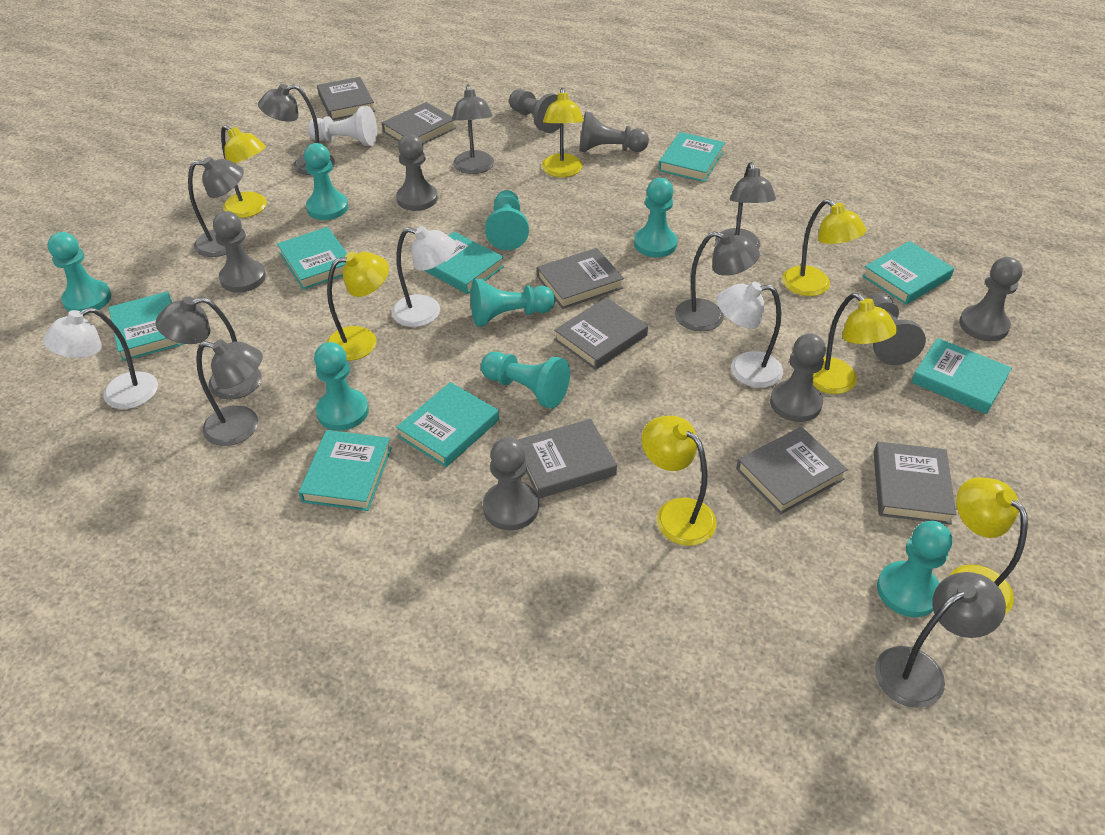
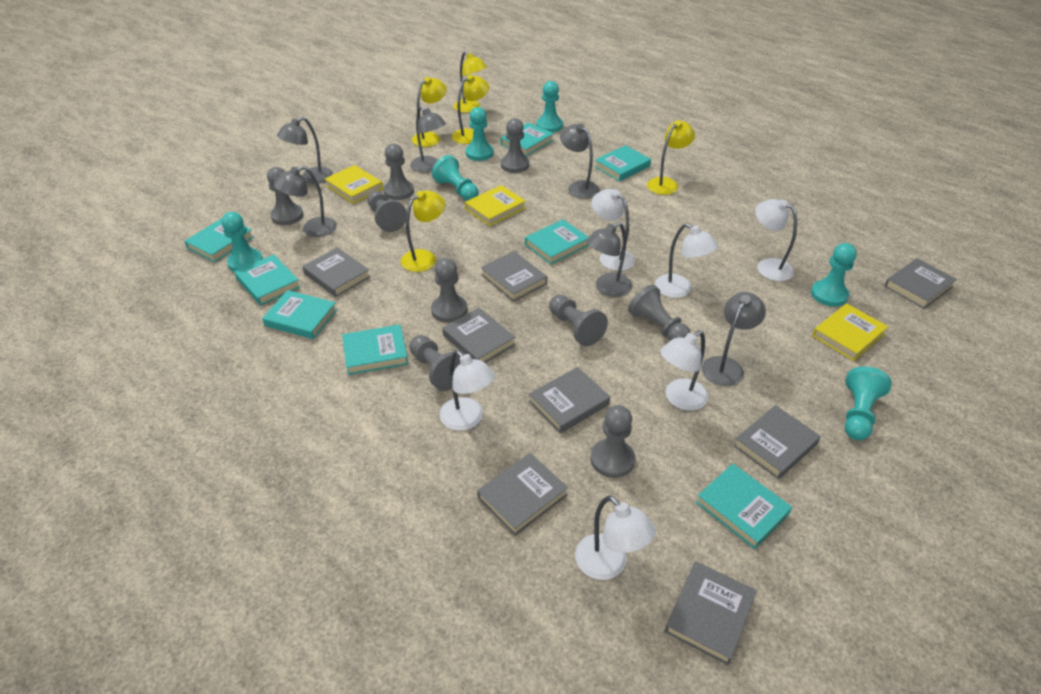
grey book: [317,77,375,120] [382,102,456,144] [518,419,617,498] [537,248,624,309] [554,297,648,370] [736,427,848,514] [874,442,956,524] = 7 -> [302,247,370,297] [442,308,516,363] [477,453,568,536] [481,251,547,302] [529,367,610,433] [665,561,757,665] [733,405,821,479] [884,258,957,309] = 8
grey lamp: [155,296,262,400] [188,157,244,257] [196,339,263,446] [258,84,335,175] [452,85,494,174] [675,231,760,331] [715,162,776,249] [875,572,1006,708] = 8 -> [274,166,337,237] [277,117,333,184] [410,106,446,173] [560,124,600,199] [586,222,632,297] [702,292,766,386] = 6
grey pawn: [213,211,266,293] [396,134,438,211] [483,437,539,530] [509,89,560,133] [579,112,649,152] [770,333,826,422] [869,293,926,365] [959,257,1023,341] = 8 -> [267,167,303,225] [367,191,407,232] [383,143,414,200] [409,335,461,391] [431,258,468,323] [501,118,529,173] [549,295,608,346] [591,405,635,478] [628,285,690,341] = 9
turquoise pawn: [48,232,111,312] [304,143,348,220] [314,342,369,431] [471,279,555,327] [481,352,570,409] [485,190,529,250] [634,178,677,257] [877,521,952,617] = 8 -> [221,212,263,272] [432,155,478,201] [465,107,494,161] [536,81,563,133] [811,243,857,307] [845,366,892,440] = 6
white lamp: [43,308,158,409] [392,226,456,327] [717,282,783,388] = 3 -> [439,350,495,431] [575,495,656,580] [592,189,635,271] [655,223,718,298] [660,330,709,411] [755,199,797,281] = 6
white pawn: [307,106,377,146] = 1 -> none = 0
yellow book: none = 0 -> [325,165,383,204] [465,185,526,226] [812,303,888,361] = 3
yellow lamp: [221,125,267,218] [326,252,389,361] [542,88,584,177] [642,416,717,546] [782,199,867,296] [813,293,897,394] [950,477,1028,614] = 7 -> [401,190,445,272] [412,77,447,147] [452,75,489,144] [453,51,487,113] [647,120,695,195] = 5

